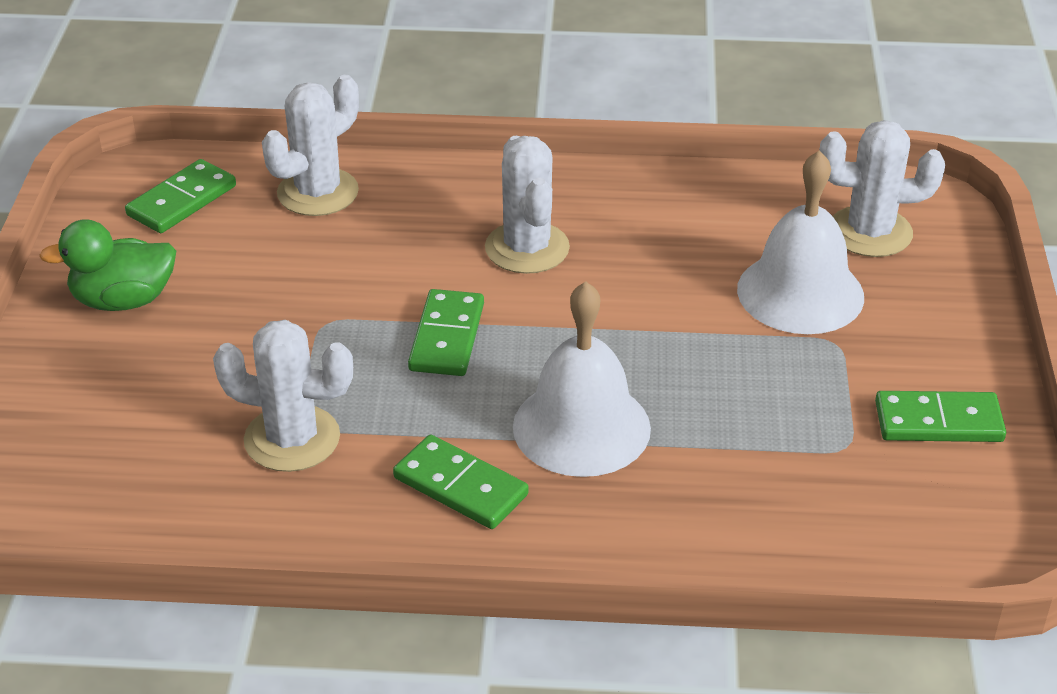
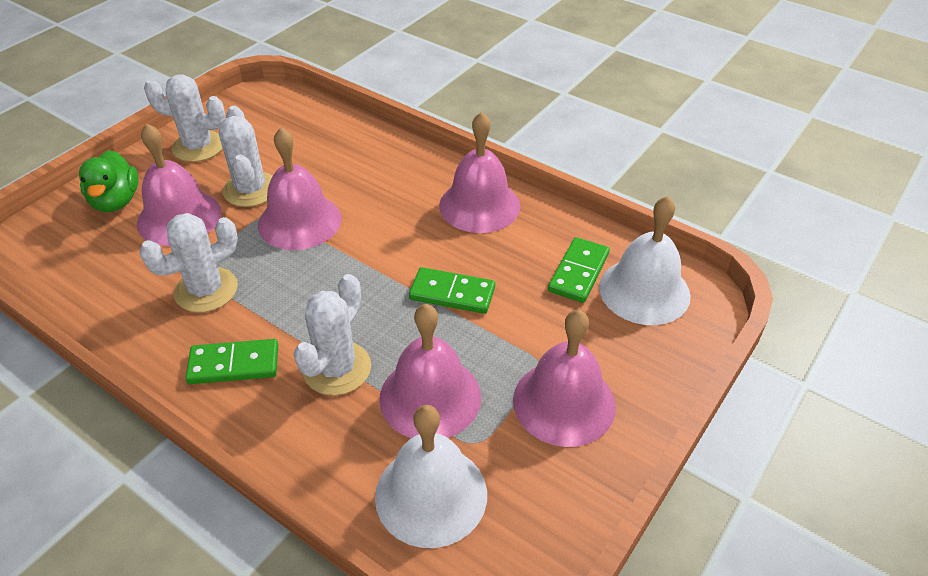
green domino: [125,159,236,233] [393,434,529,529] [408,289,484,376] [875,391,1006,442] = 4 -> [185,339,278,384] [409,267,495,314] [548,237,610,303] = 3
pink bell: none = 0 -> [137,123,222,246] [258,128,341,250] [379,304,481,438] [439,112,520,233] [513,310,616,447] = 5

